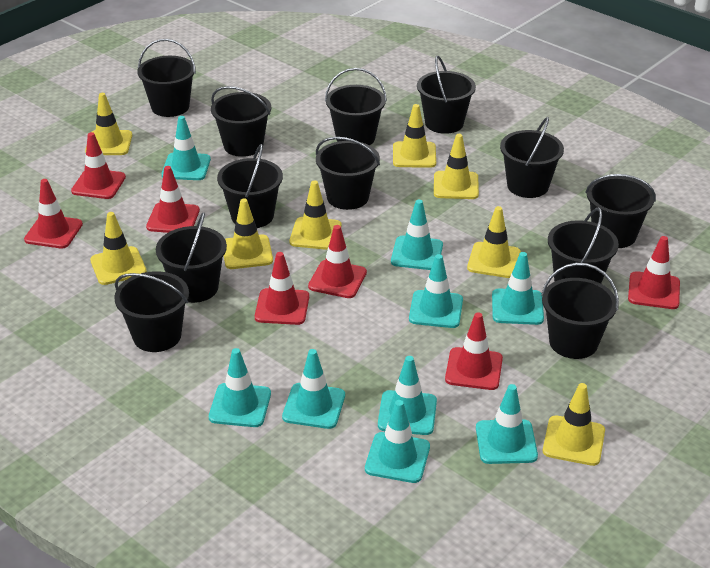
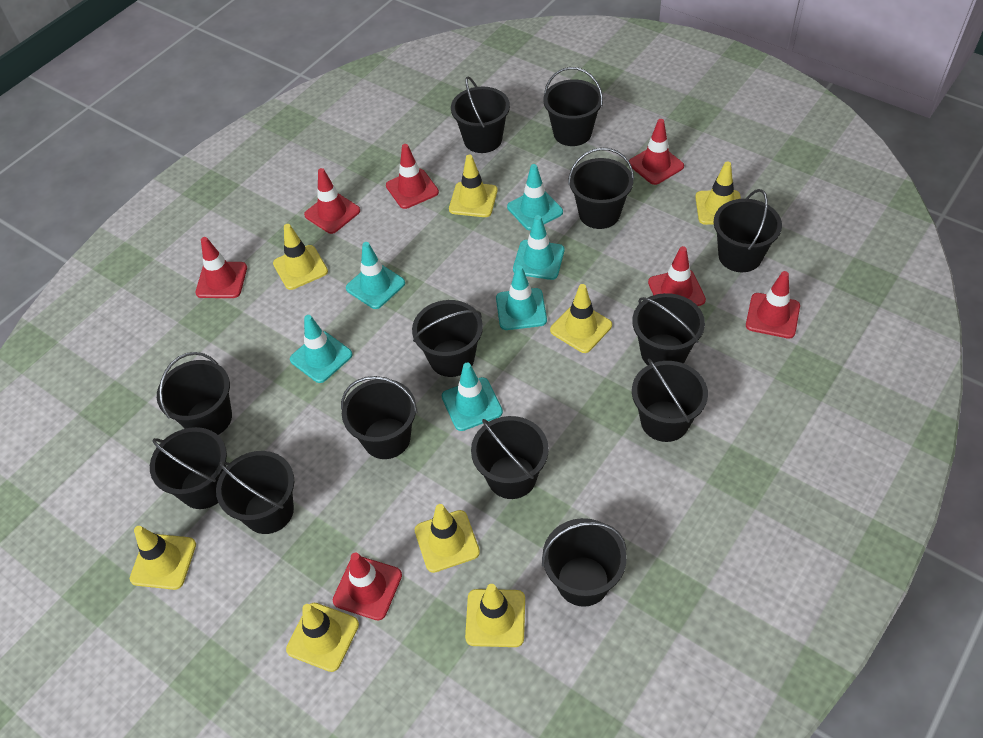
black bucket: [114,271,189,352] [137,39,196,117] [156,212,227,303] [211,86,271,157] [217,144,283,228] [316,137,380,210] [325,68,387,145] [417,56,476,134] [500,117,564,198] [541,263,619,359] [548,208,619,284] [586,174,656,248] = 12 -> [150,427,227,509] [157,352,232,435] [216,451,294,534] [341,376,418,459] [412,300,483,377] [451,76,510,153] [471,416,549,499] [542,518,626,607] [543,67,603,146] [568,148,634,229] [632,293,705,365] [632,359,708,442] [714,189,782,272] = 13
turquoise traffic cone: [162,116,211,180] [209,348,271,427] [282,349,345,429] [365,400,430,483] [378,356,437,435] [391,200,443,270] [409,254,463,328] [476,384,538,464] [492,252,544,325] = 9 -> [290,315,353,383] [346,242,405,309] [442,363,503,431] [496,265,547,330] [507,164,563,230] [513,215,564,280] = 6

